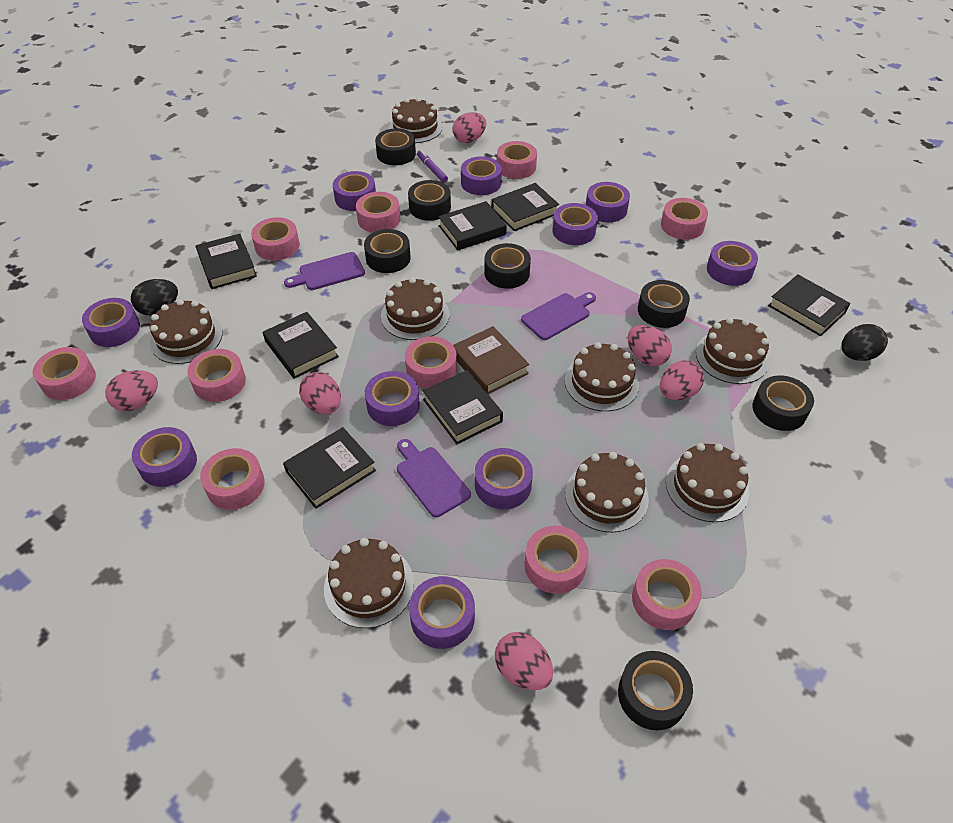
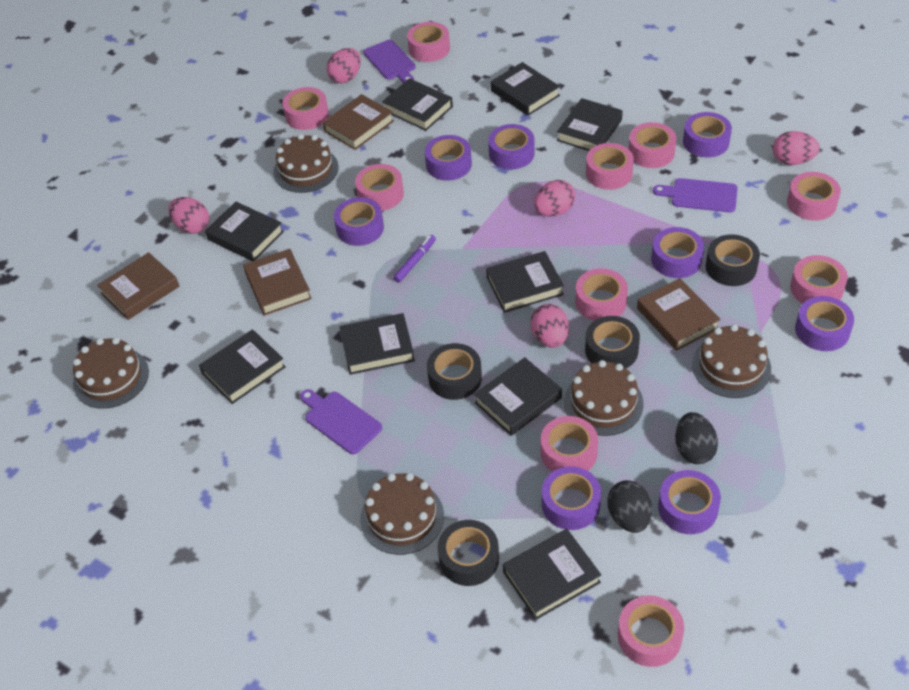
black book: [196,234,257,289] [263,312,339,379] [283,427,376,509] [422,370,503,444] [438,201,507,251] [491,183,559,231] [768,274,851,336] = 7 -> [199,329,286,404] [205,202,284,261] [340,313,415,375] [382,78,453,131] [474,357,562,436] [486,251,564,313] [491,62,560,116] [503,529,601,620] [557,98,623,151] = 9
black tape: [364,229,411,273] [375,128,416,165] [408,180,451,221] [484,243,531,289] [618,651,693,730] [638,280,690,328] [753,375,814,431] = 7 -> [427,343,482,400] [437,520,499,586] [585,316,640,368] [706,234,760,286] = 4
brown book: [453,326,529,394] = 1 -> [97,252,179,320] [243,249,312,316] [323,94,394,150] [637,278,721,351] = 4
brown cake: [150,299,222,364] [324,538,414,628] [381,277,450,340] [388,97,442,143] [565,342,639,411] [565,452,649,532] [666,443,749,522] [696,317,769,384] = 8 -> [73,338,149,409] [273,134,339,193] [360,473,444,555] [564,360,643,436] [692,324,771,398] = 5
pink egg: [105,370,158,411] [299,372,341,414] [452,112,486,143] [495,632,553,690] [628,325,672,366] [660,360,704,400] = 6 -> [169,197,209,234] [327,48,361,83] [530,304,569,348] [534,180,575,216] [773,131,820,165] = 5
purple tape: [82,298,140,347] [132,427,197,487] [333,171,376,211] [365,371,420,426] [409,576,475,649] [461,156,502,195] [475,448,533,509] [552,203,598,245] [586,182,630,222] [707,241,758,286] = 10 -> [334,197,384,246] [425,135,472,181] [488,124,534,169] [542,466,601,530] [651,227,704,278] [658,470,721,534] [683,112,732,157] [795,296,854,351] = 8

